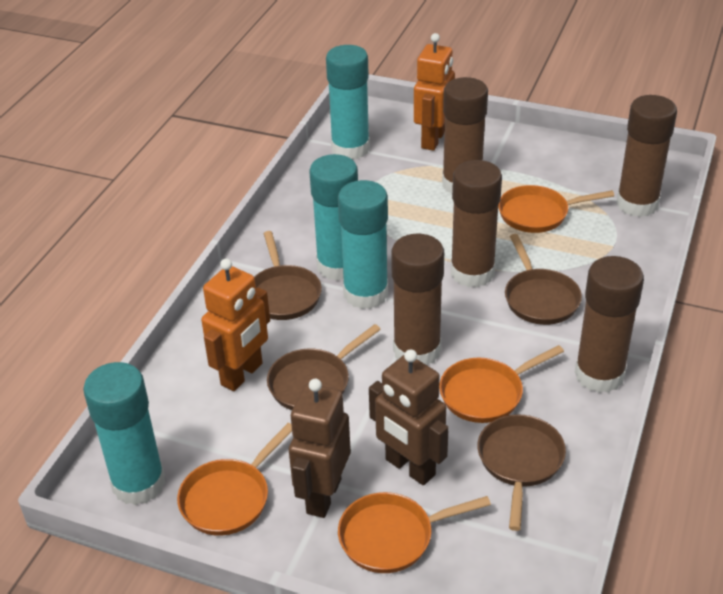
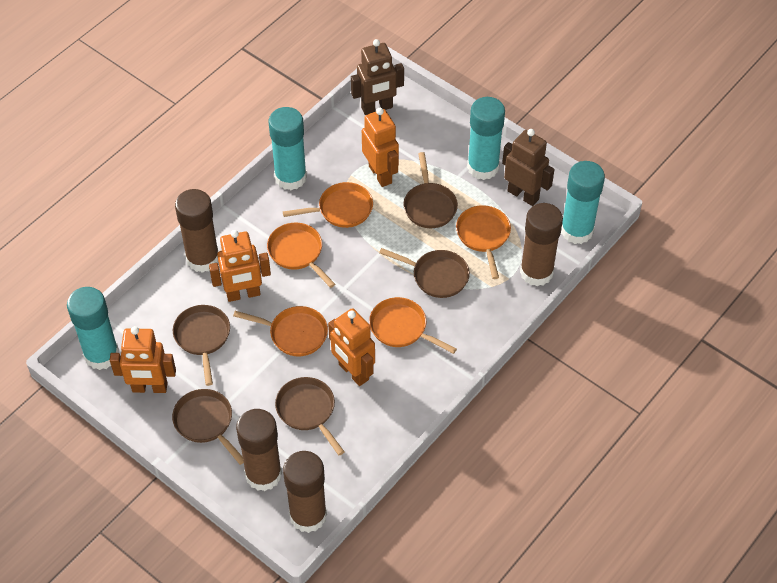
brown glue stick: [391,234,444,366] [442,77,488,195] [451,160,502,288] [575,256,644,393] [616,95,677,217] = 5 -> [175,189,219,273] [236,409,282,491] [283,451,327,533] [520,203,563,286] = 4
brown pan: [254,231,322,320] [267,324,381,410] [477,414,566,531] [505,234,582,325] = 4 -> [172,389,244,465] [173,305,230,386] [275,377,345,455] [379,248,470,298] [403,152,458,228] = 5
orange pan: [177,423,292,536] [338,492,491,573] [439,345,564,423] [498,185,614,233] = 4 -> [233,306,328,356] [267,223,335,288] [283,182,373,228] [369,297,457,354] [456,205,511,279] = 5
orange robot: [201,259,270,391] [414,33,455,151] = 2 -> [110,326,176,393] [209,230,271,302] [328,308,375,386] [362,108,399,187] = 4

